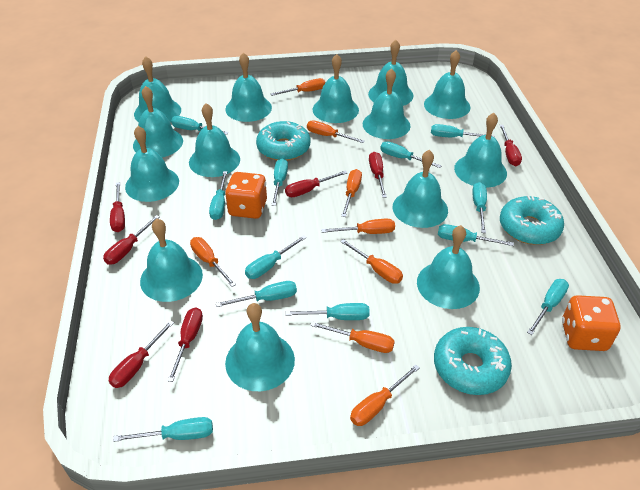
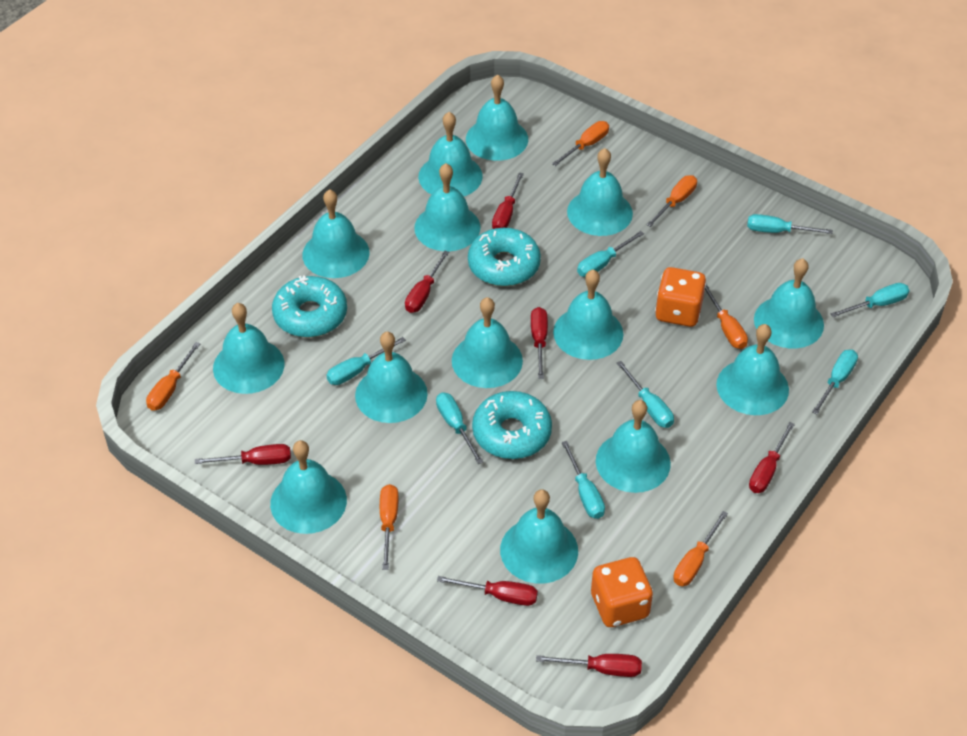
orange screwdriver: [190,237,236,287] [271,78,326,96] [307,120,365,143] [310,322,395,353] [321,219,395,234] [340,239,403,284] [341,169,362,217] [350,365,420,426] = 8 -> [146,342,200,411] [380,484,399,570] [552,121,609,166] [646,175,697,227] [673,511,728,586] [705,284,748,349] = 6
turquoise screwdriver: [113,417,213,442] [171,116,229,135] [209,171,227,220] [216,281,297,307] [245,235,307,279] [271,159,288,206] [286,303,370,320] [380,141,441,168] [431,124,494,138] [438,224,514,246] [472,182,487,233] [527,279,569,335] = 12 -> [326,337,406,385] [436,393,483,464] [562,441,605,519] [577,231,644,277] [617,361,674,428] [747,214,833,234] [812,350,858,414] [831,283,910,317] = 8

